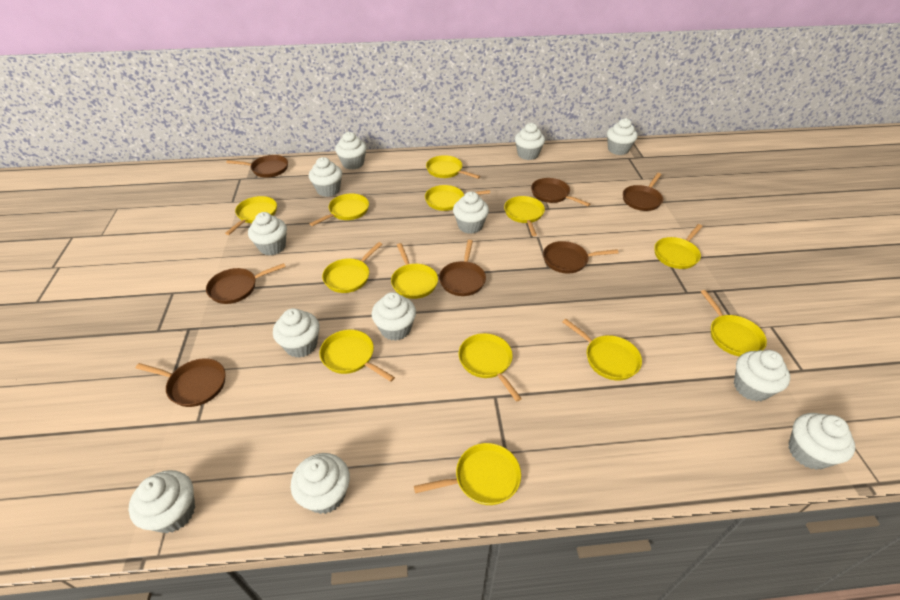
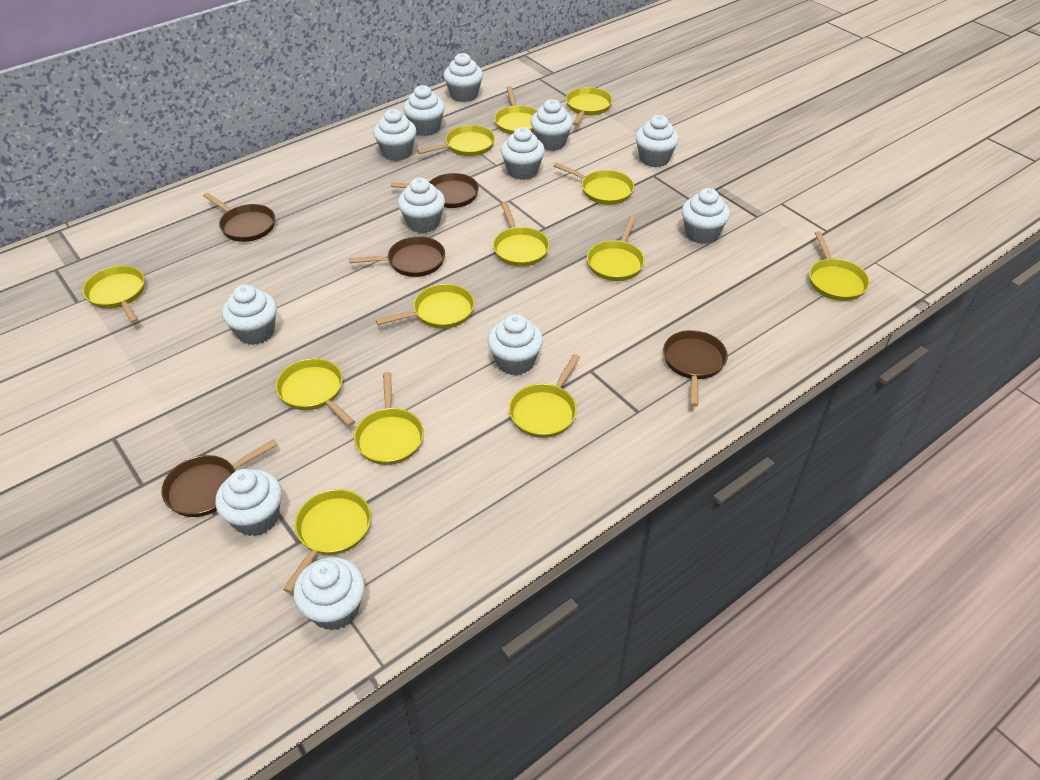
brown pan: [136,358,225,407] [206,263,286,304] [226,155,288,178] [439,240,486,296] [531,178,590,206] [543,241,618,274] [623,173,663,211] = 7 -> [161,439,278,517] [203,193,275,242] [349,236,445,277] [391,173,479,208] [663,330,728,407] = 5

